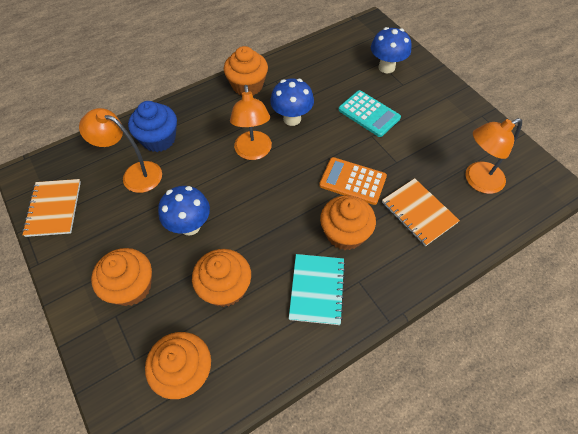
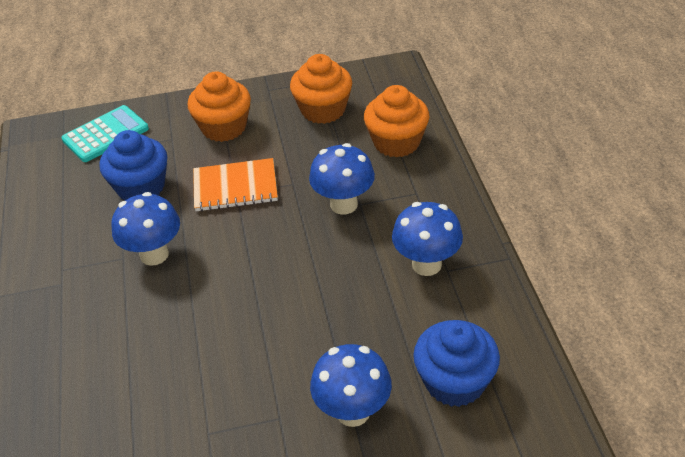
blue cupcake: [128,101,177,152] = 1 -> [99,130,167,200] [413,320,500,407] = 2
blue mushroom: [158,186,210,236] [270,79,314,126] [371,27,411,74] = 3 -> [111,192,180,266] [309,143,375,215] [310,344,392,427] [392,202,463,276] = 4
orange calculator: [319,157,387,205] = 1 -> none = 0
orange cupcake: [91,248,152,306] [145,332,211,399] [192,249,251,307] [224,46,268,95] [320,195,376,250] = 5 -> [188,71,251,142] [290,54,352,124] [364,85,429,158] = 3
orange lamp: [79,108,162,193] [230,85,272,160] [466,118,522,194] = 3 -> none = 0
orange notebook: [22,179,81,237] [382,178,460,246] = 2 -> [193,158,278,212] = 1
turquoise notebook: [289,254,346,325] = 1 -> none = 0

